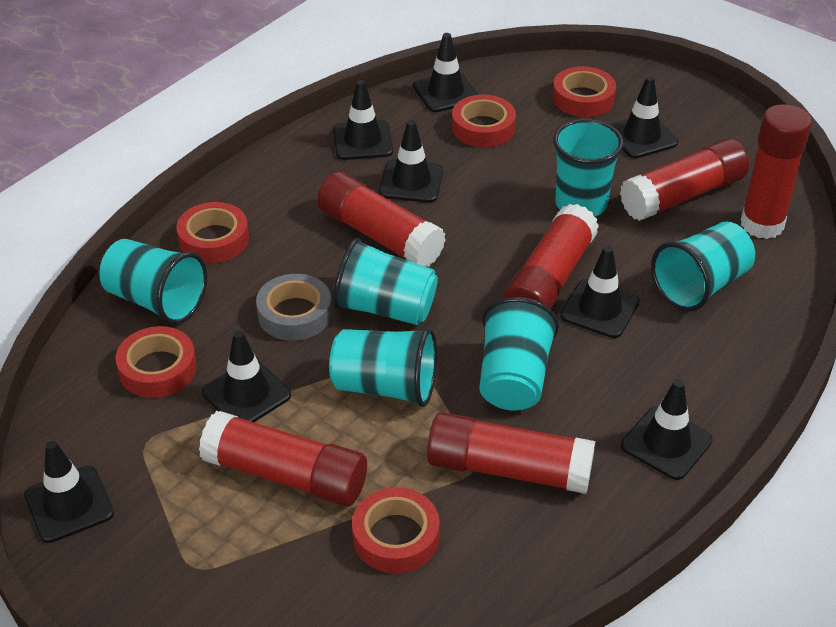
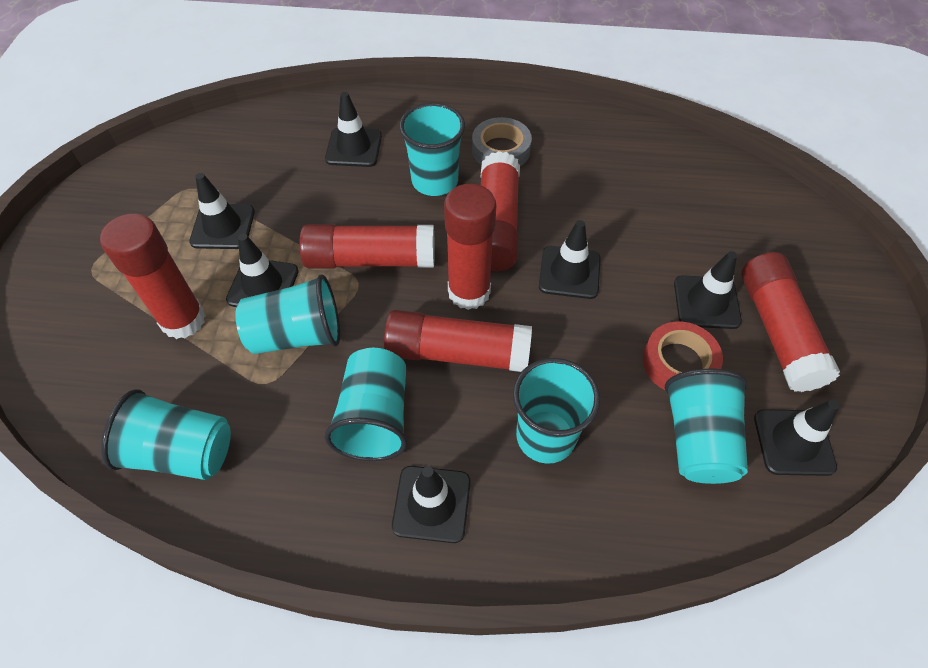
black traffic cone: [24,441,114,543] [202,330,291,422] [333,80,393,160] [379,120,443,203] [413,33,478,112] [560,246,640,338] [609,76,678,158] [621,379,713,480] = 8 -> [189,173,255,249] [226,234,299,307] [325,92,382,167] [392,466,471,543] [539,220,601,299] [674,251,742,329] [754,400,839,476] = 7
red tape: [116,326,197,398] [176,202,249,263] [352,487,440,573] [452,95,516,147] [552,66,616,117] = 5 -> [643,322,723,391] = 1

